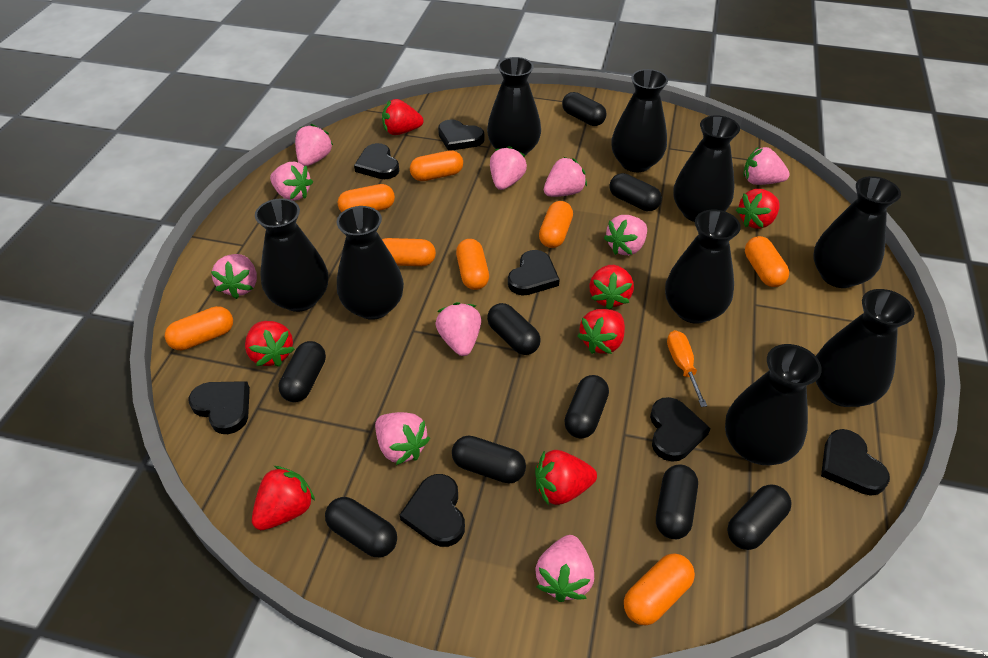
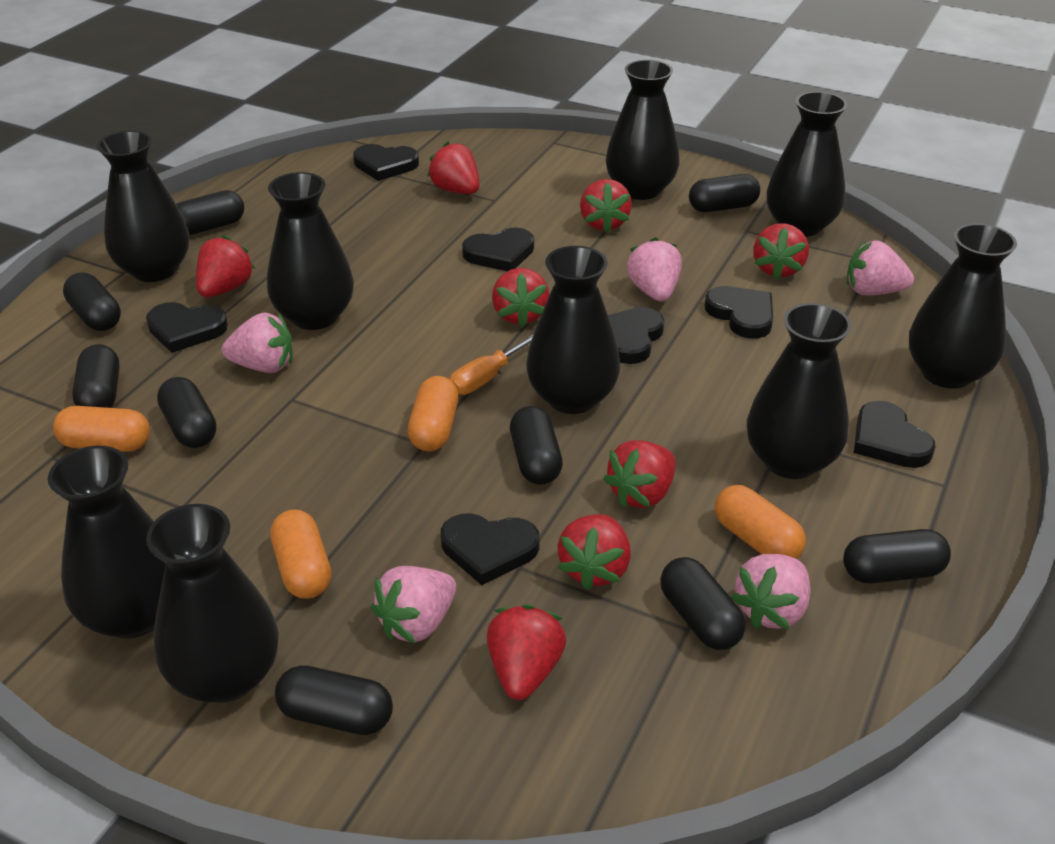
orange capsule: [165,306,233,350] [338,184,395,212] [382,238,436,266] [410,150,463,181] [456,239,489,290] [539,201,573,248] [624,553,695,625] [745,236,789,287] = 8 -> [53,406,150,452] [270,509,331,599] [408,376,458,451] [715,485,806,559] = 4
pink strawberry: [211,254,257,299] [270,162,313,201] [295,124,333,166] [375,412,430,465] [435,302,481,356] [490,146,527,190] [535,535,594,602] [544,157,587,197] [604,215,647,255] [743,147,790,185] = 10 -> [222,312,293,373] [371,566,456,643] [627,237,682,301] [731,554,810,629] [847,241,914,296] = 5
red strawberry: [245,321,295,367] [252,466,315,530] [382,99,423,135] [535,450,597,505] [577,309,625,354] [589,265,634,309] [736,189,779,229] = 7 -> [196,235,255,297] [427,141,480,194] [487,604,566,700] [492,268,550,327] [557,514,631,590] [580,179,632,233] [603,440,676,508] [753,223,809,280] = 8

